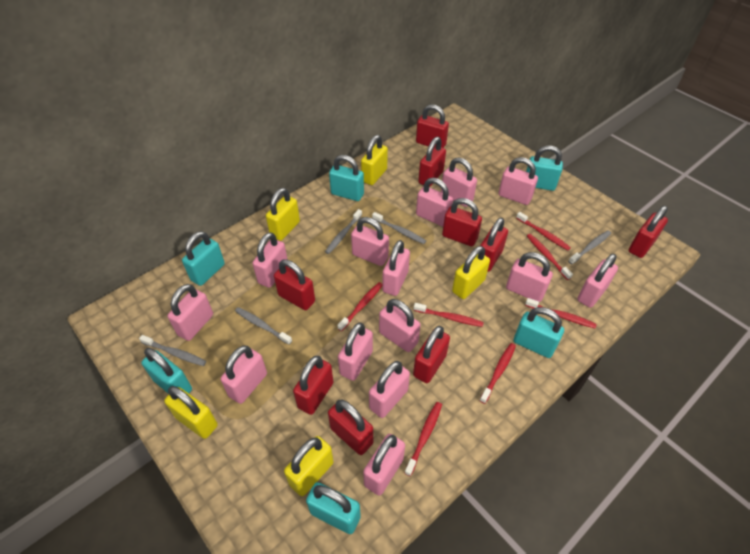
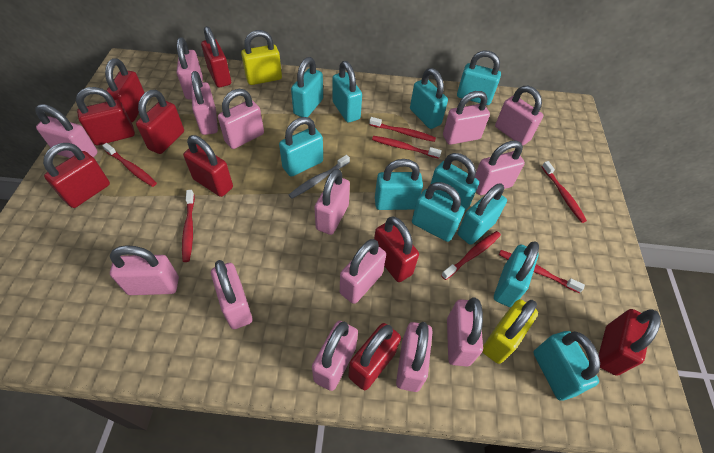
grey toothbrush: [139,335,206,366] [235,307,292,345] [325,209,362,254] [372,212,426,244] [568,231,611,264] = 5 -> [289,155,350,199] = 1
turquoise padlock: [141,348,192,394] [182,231,225,286] [306,482,361,534] [329,155,364,201] [514,307,564,358] [526,146,563,191] = 6 -> [279,117,323,177] [291,57,323,117] [332,61,362,123] [375,159,423,210] [410,68,448,129] [412,182,465,242] [431,153,479,212] [457,50,501,105] [458,183,507,245] [494,241,539,307] [534,331,600,401] = 11
yellow padlock: [164,386,218,439] [266,188,300,241] [284,436,334,496] [361,135,388,185] [452,246,490,299] = 5 -> [241,30,282,85] [483,299,538,364] = 2

